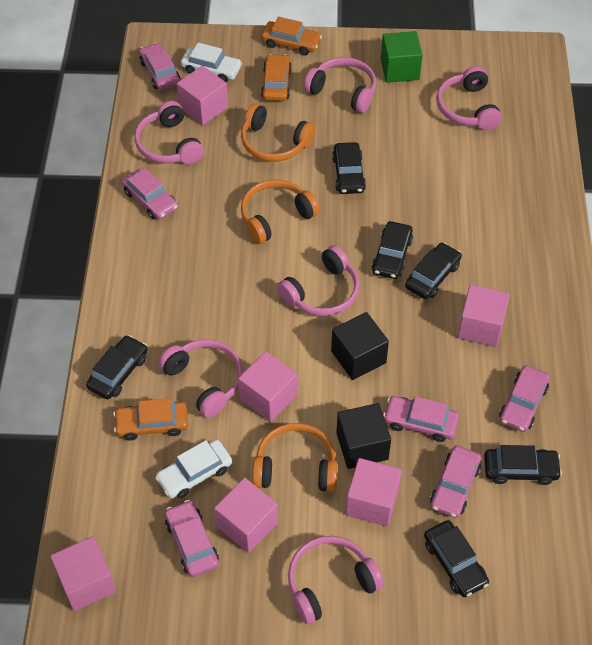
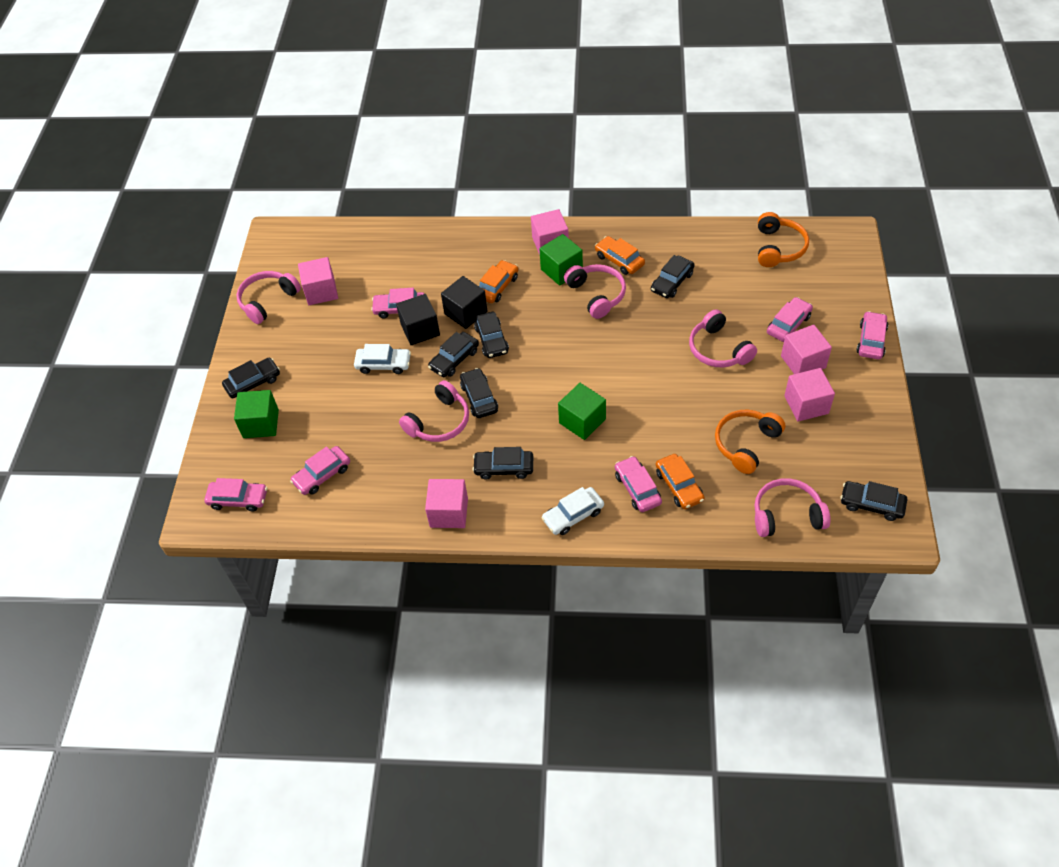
black car: [86,335,148,399] [332,142,366,194] [372,221,413,279] [405,242,462,299] [424,520,489,597] [484,445,562,485] = 6 -> [222,358,280,398] [428,332,479,377] [460,368,498,418] [472,447,533,479] [474,312,509,358] [651,255,694,298] [840,481,907,521] = 7
green cube: [381,31,423,83] = 1 -> [234,390,279,438] [540,234,583,286] [558,383,606,440] = 3
orange headphones: [241,103,315,162] [241,179,320,244] [252,423,338,492] = 3 -> [715,409,785,474] [758,212,809,267] = 2
pink cube: [50,536,116,611] [177,66,228,125] [214,478,278,553] [238,351,297,422] [346,458,402,526] [458,284,510,347] = 6 -> [298,257,338,305] [425,479,468,528] [531,209,569,255] [781,325,832,374] [784,368,835,422] = 5
pink headphones: [134,101,204,164] [158,339,243,418] [277,245,360,316] [288,536,384,624] [304,57,376,113] [436,66,502,130] = 6 -> [237,271,301,324] [399,380,469,442] [564,264,626,319] [689,309,757,367] [754,478,830,537] = 5

